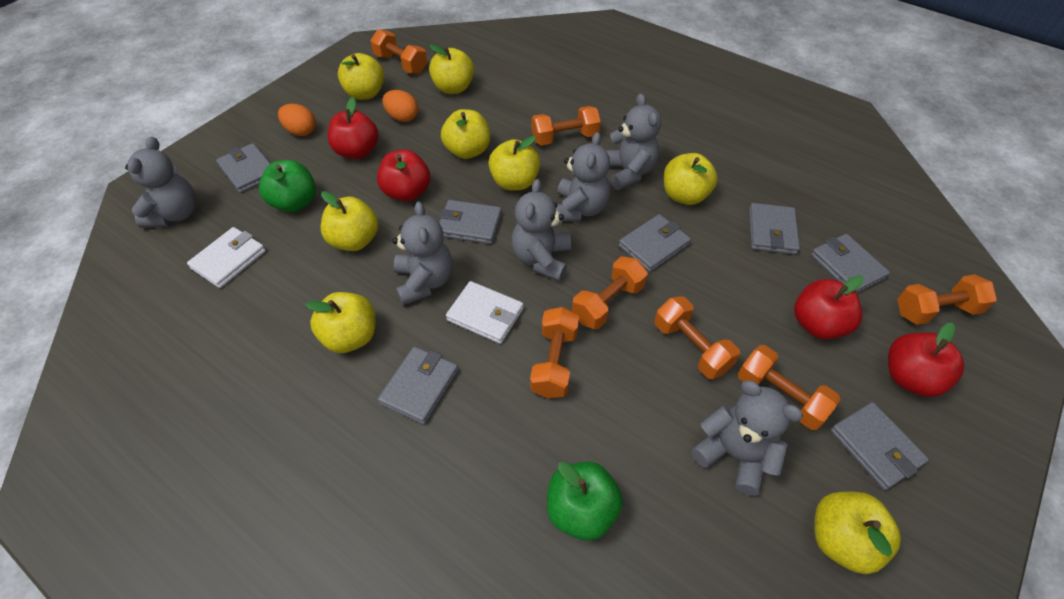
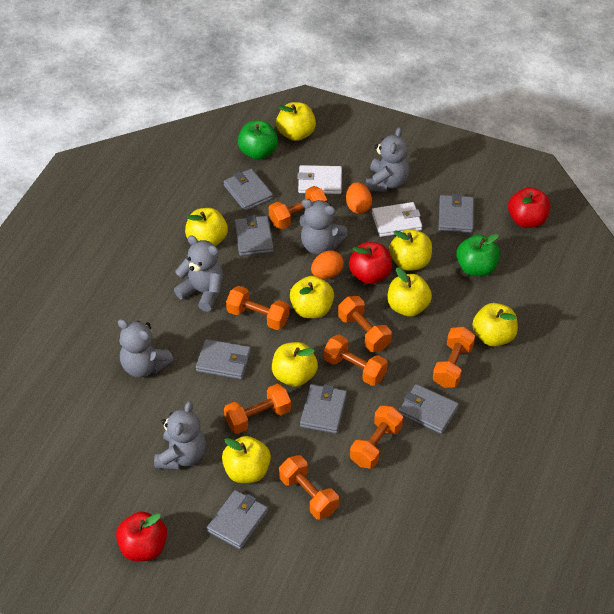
grey teddy bear: [125,137,196,228] [392,202,452,306] [512,179,571,281] [556,132,610,221] [606,93,661,190] [691,381,803,496] = 6 -> [118,319,174,377] [154,401,206,470] [174,235,223,312] [299,199,347,255] [366,127,410,192] = 5
orange dumbbell: [370,29,427,74] [530,307,579,398] [532,106,601,146] [572,256,648,329] [654,296,740,379] [738,345,841,430] [897,274,997,325] = 7 -> [224,384,291,434] [226,286,289,330] [269,186,327,229] [279,455,339,520] [324,335,388,386] [338,296,392,352] [350,405,403,469] [433,327,475,388] = 8
red apple: [328,97,379,159] [377,149,430,202] [794,275,864,339] [888,323,964,397] = 4 -> [116,512,167,561] [349,242,392,284] [508,187,550,228] = 3

